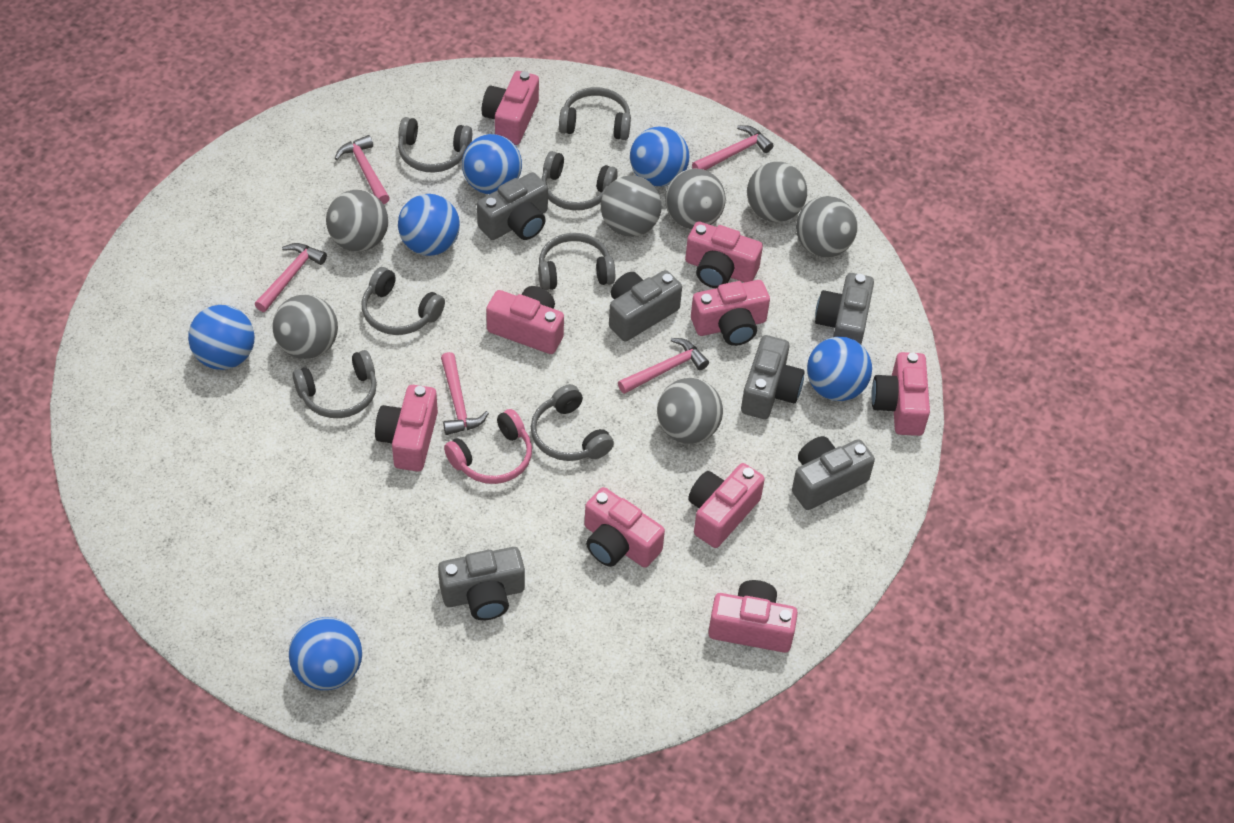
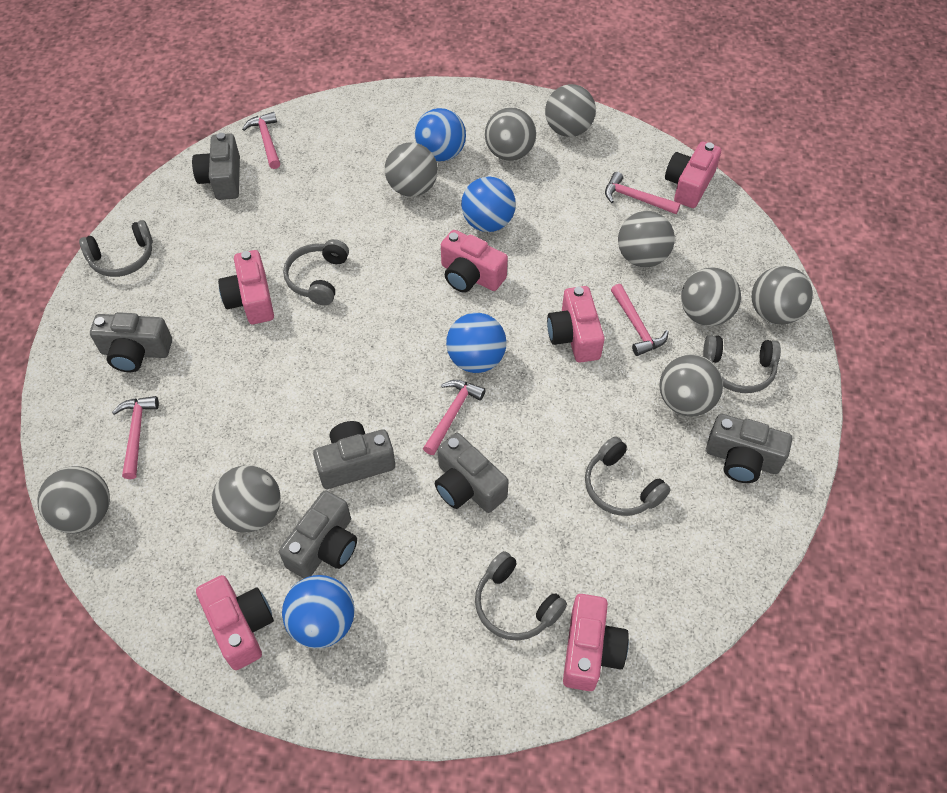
blue ball: [188,305,255,370] [289,617,362,690] [398,194,460,256] [462,134,522,194] [630,127,689,187] [807,337,872,401] = 6 -> [282,575,355,648] [415,108,466,162] [446,313,506,373] [461,177,516,232] = 4
grey ball: [272,295,338,359] [326,190,388,252] [601,175,662,237] [657,378,723,444] [665,169,726,229] [747,162,807,222] [796,196,858,257] = 7 -> [37,466,110,533] [212,465,281,532] [385,142,438,197] [485,107,536,161] [545,84,596,137] [618,211,675,267] [659,354,723,417] [681,268,741,326] [752,266,813,325] = 9
grey headphones: [292,350,377,418] [362,267,445,335] [398,117,472,172] [531,384,614,461] [538,233,615,290] [542,151,618,210] [559,87,631,140] = 7 -> [79,220,153,277] [283,239,349,305] [475,551,567,641] [585,436,671,516] [703,335,781,393] = 5
pink camera: [375,385,438,472] [482,71,539,145] [486,286,564,354] [584,487,665,568] [685,221,763,288] [688,463,765,548] [691,280,770,346] [708,580,798,653] [871,352,930,436] = 9 -> [196,575,274,670] [218,250,274,324] [441,230,508,293] [547,286,605,363] [563,594,629,691] [665,142,721,208] = 6
pink headphones: [444,409,532,484] = 1 -> none = 0

